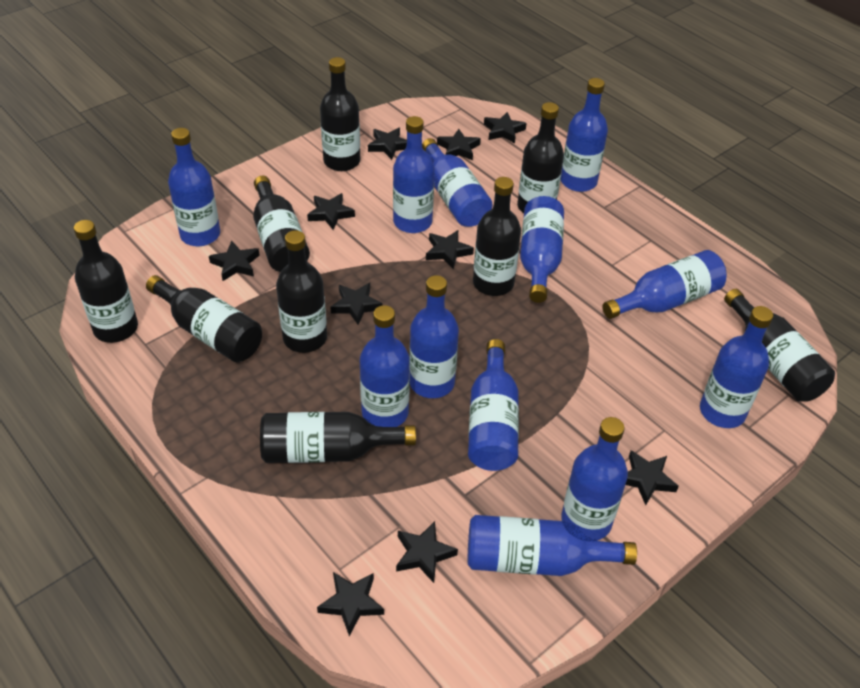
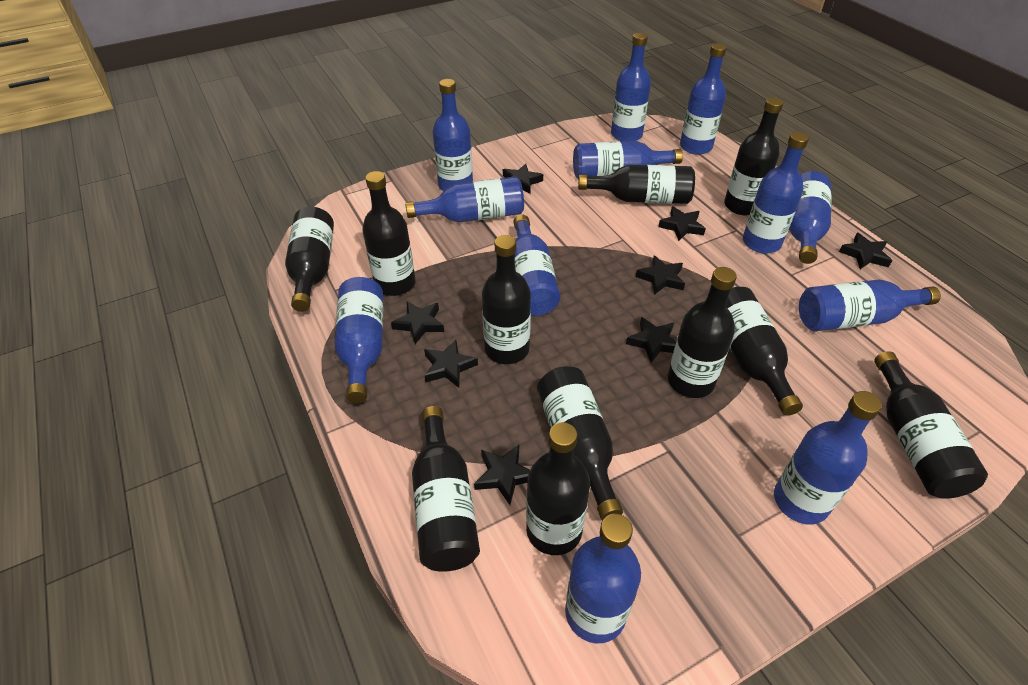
black bottle: [74,220,138,343] [146,275,262,362] [253,176,310,272] [260,412,416,463] [276,230,327,353] [320,57,360,171] [473,177,521,296] [517,102,564,213] [724,289,835,402] = 9 -> [285,207,334,312] [362,171,416,296] [412,406,480,572] [482,235,531,364] [526,422,590,555] [537,366,623,520] [578,165,695,204] [668,267,737,398] [724,97,783,215] [726,287,803,416] [874,351,988,499] = 11
black star: [209,241,260,281] [307,193,355,230] [317,572,384,636] [330,283,383,325] [368,127,407,160] [396,521,458,583] [426,230,474,270] [437,129,481,161] [484,112,527,143] [626,450,679,505] = 10 -> [391,301,444,344] [424,340,478,388] [474,445,530,505] [503,164,543,194] [626,317,676,363] [636,255,685,295] [658,206,706,241] [839,233,892,269] = 8

